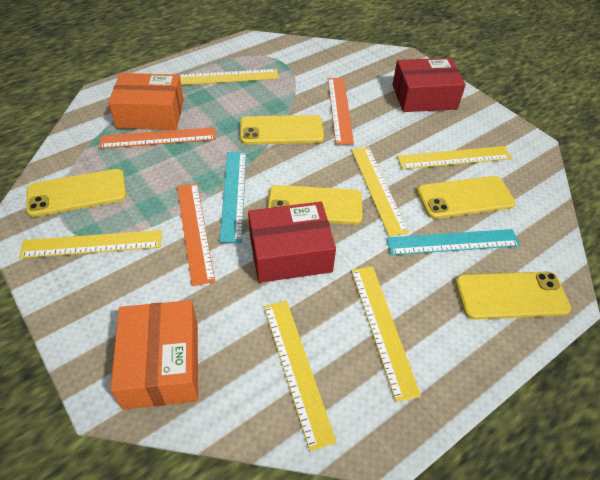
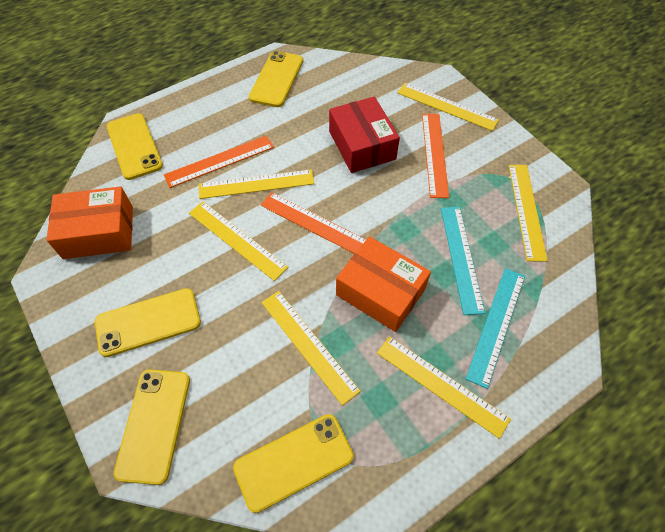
red box: [248,202,336,283] [392,58,466,112] = 2 -> [329,97,400,173] = 1

